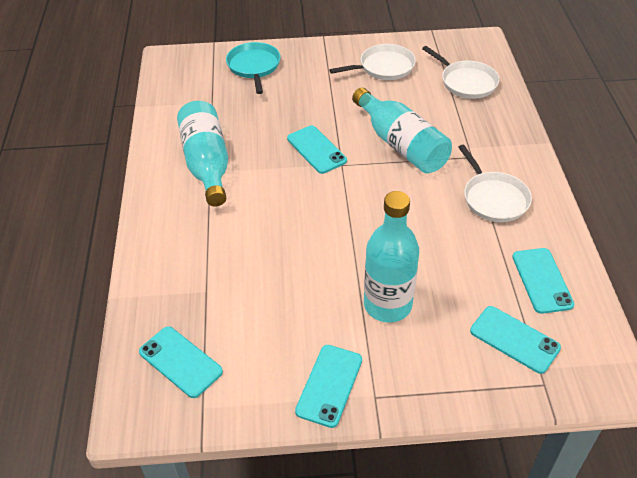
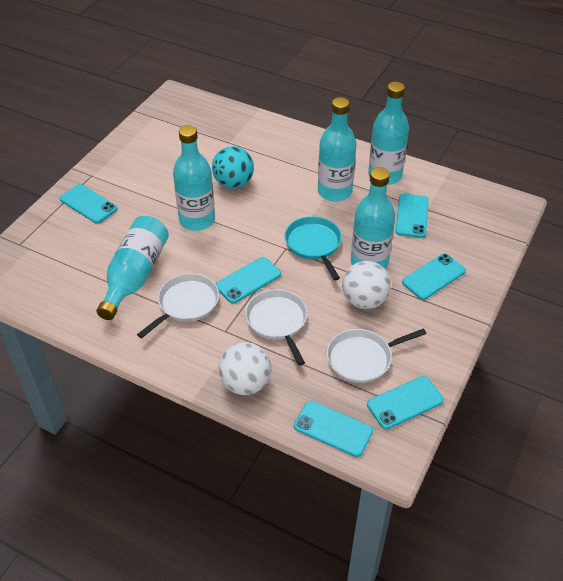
turquoise ball: none = 0 -> [212,146,254,189] = 1
turquoise bottle: [177,101,228,207] [352,87,452,173] [364,191,419,322] = 3 -> [96,216,169,320] [173,125,215,231] [318,97,356,202] [351,167,395,269] [368,82,409,185] = 5
turquoise phone: [139,326,223,398] [287,125,347,174] [295,345,362,428] [470,306,561,374] [512,248,574,314] = 5 -> [60,184,117,224] [216,257,281,304] [294,401,373,457] [367,376,444,429] [395,194,429,238] [402,254,466,300] = 6
white ball: none = 0 -> [219,342,271,395] [342,261,391,309] = 2

